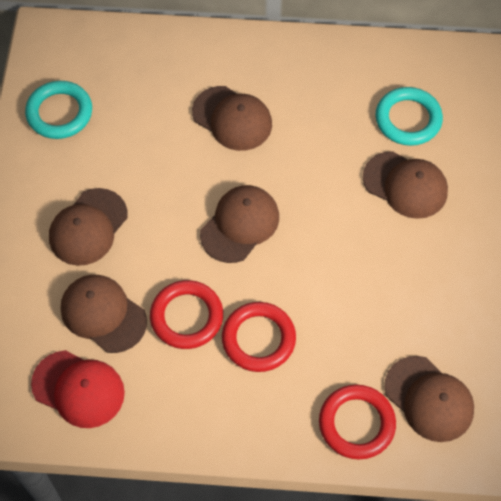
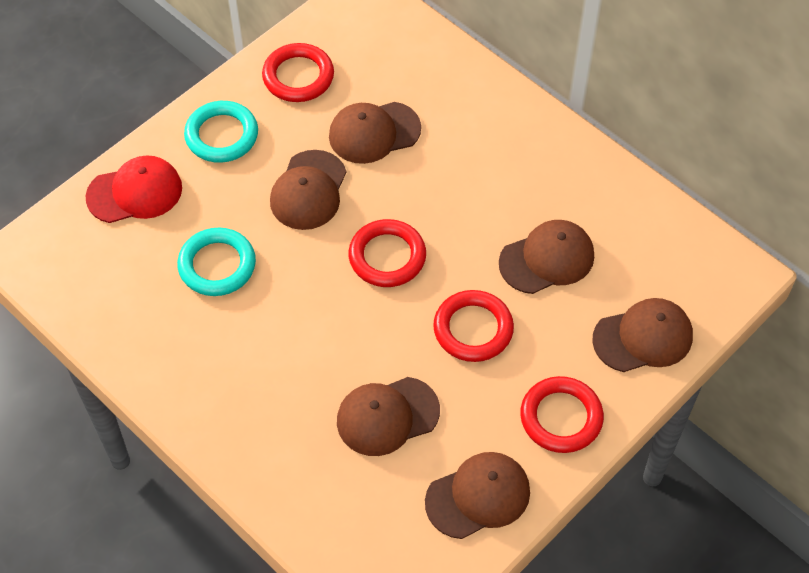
red ring: [150,280,223,349] [222,302,296,372] [319,385,396,459] = 3 -> [262,43,334,102] [348,219,426,287] [433,290,514,362] [520,376,604,453] = 4

